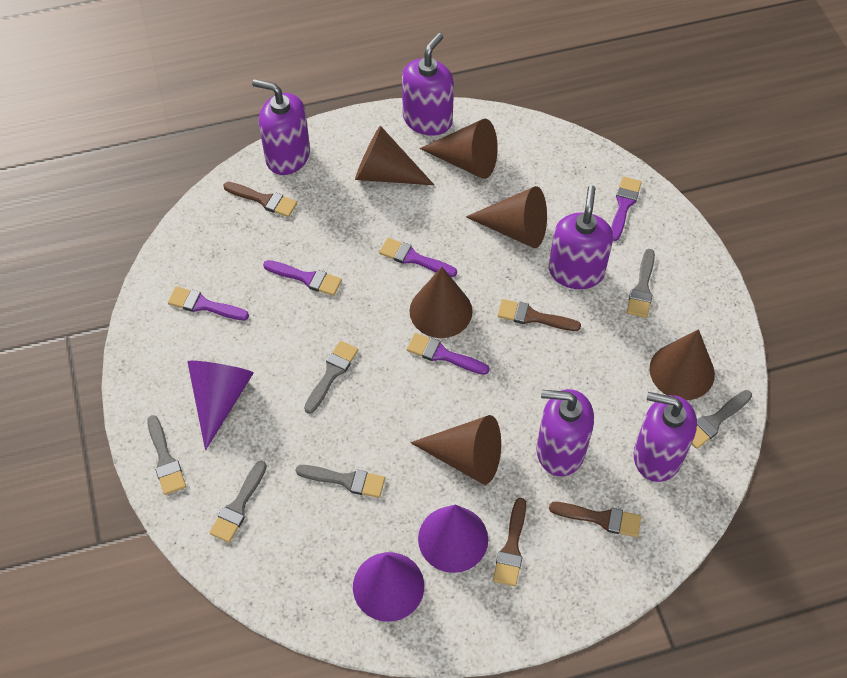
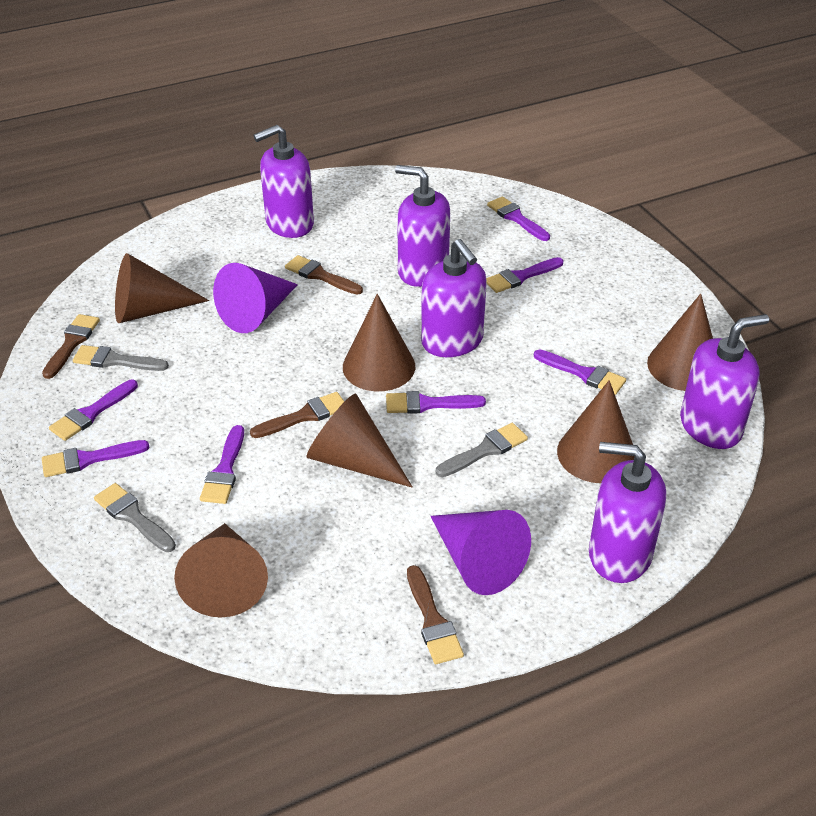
grey brush: [147,415,186,495] [209,461,267,543] [295,465,385,498] [304,341,358,414] [627,249,655,318] [692,390,752,449] = 6 -> [73,345,169,371] [94,483,176,552] [436,423,528,477] = 3
purple brush: [168,287,249,320] [263,260,342,296] [379,238,457,277] [407,333,489,375] [611,176,642,241] = 5 -> [42,440,150,477] [49,380,138,441] [200,425,244,504] [386,391,486,414] [486,257,563,293] [487,196,550,241] [534,349,626,395] = 7
purple cone: [187,361,254,450] [353,552,424,622] [418,505,488,573] = 3 -> [213,263,298,333] [430,510,531,595] = 2

